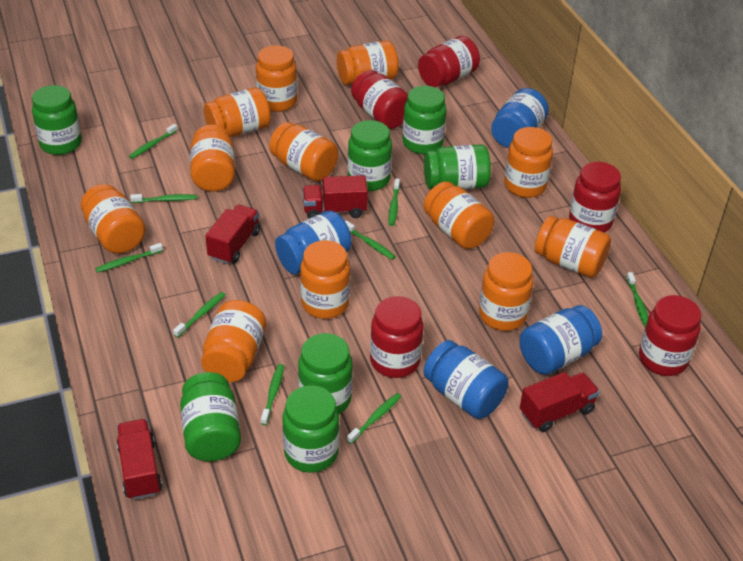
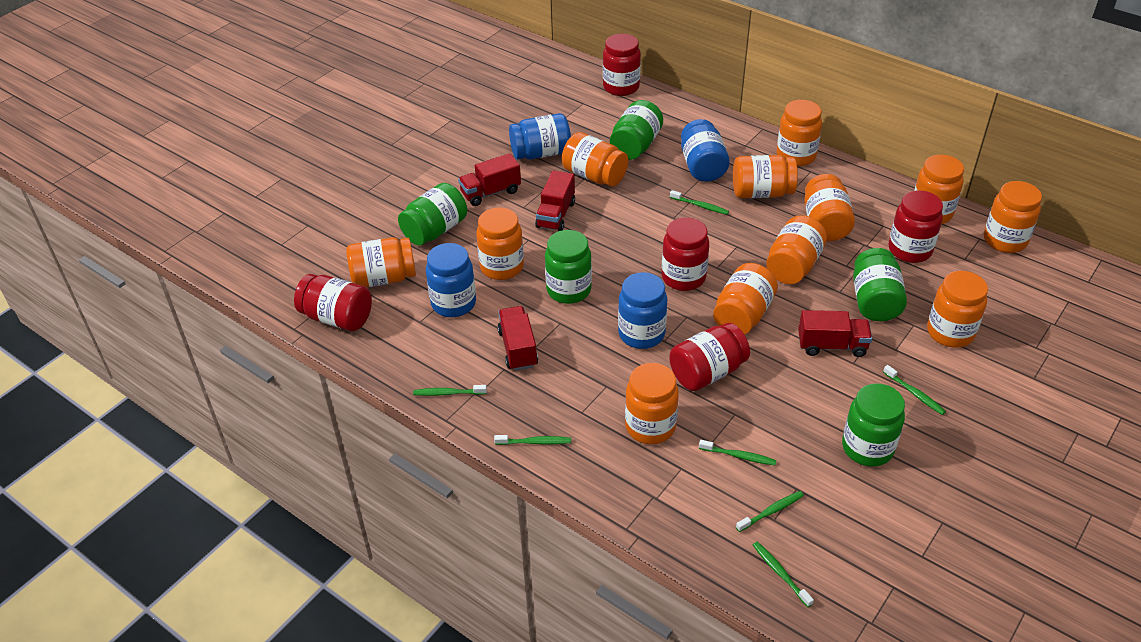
green jar: [32,85,82,155] [180,372,241,461] [283,385,339,473] [298,333,353,414] [348,120,392,191] [403,86,447,154] [424,144,491,189] = 7 -> [398,183,467,245] [545,230,592,304] [610,100,663,160] [842,383,905,467] [853,248,907,321] = 5
green toothbrush: [95,243,163,273] [129,124,178,159] [130,194,197,203] [173,292,226,338] [261,364,284,425] [345,220,396,260] [347,393,401,444] [389,178,400,226] [626,272,648,327] = 9 -> [413,385,487,396] [494,435,571,445] [670,190,729,215] [699,440,777,466] [736,491,804,532] [753,542,814,607] [883,365,946,415] = 7

